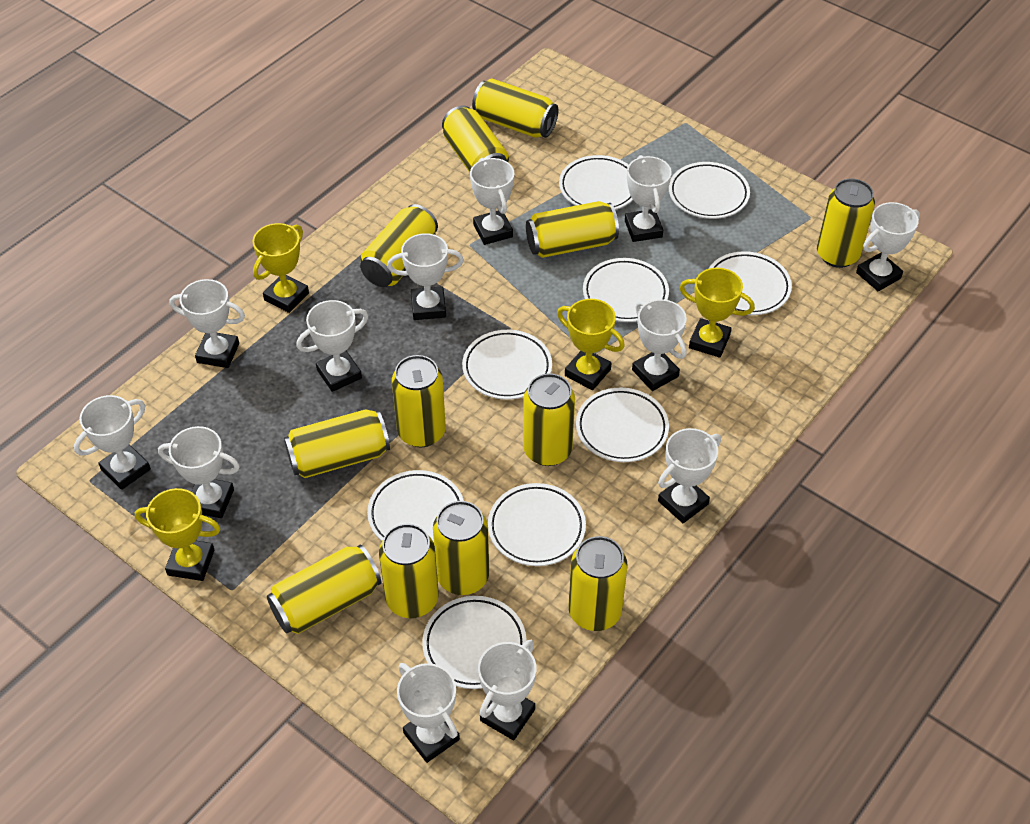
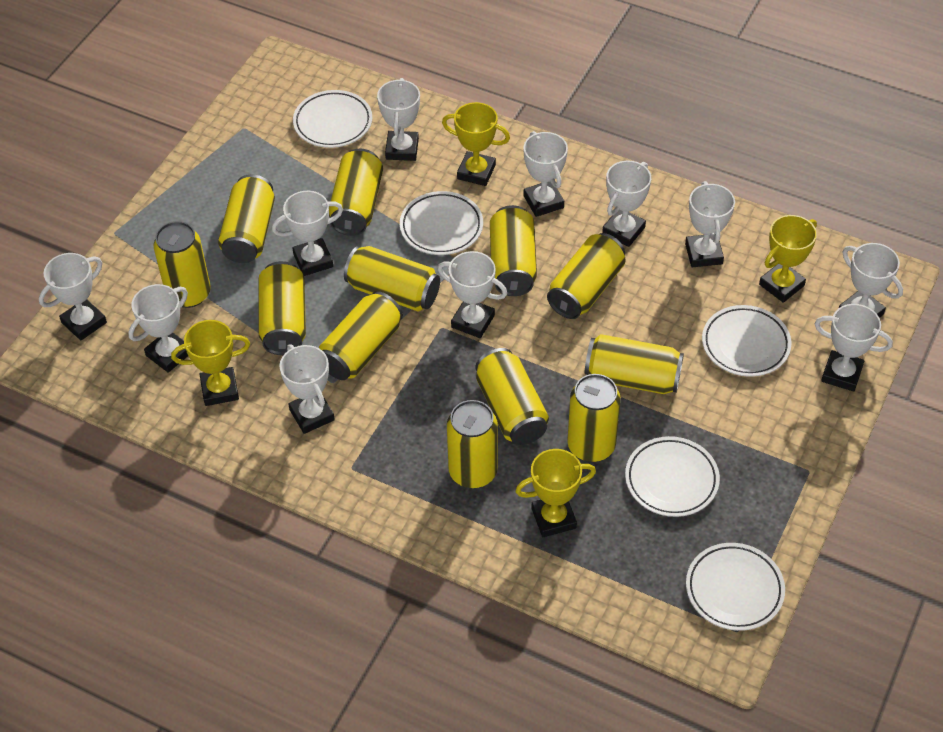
white plate: [367,470,464,543] [422,596,527,689] [462,330,552,400] [488,483,586,566] [559,155,633,210] [576,388,669,462] [583,258,669,322] [669,162,750,219] [709,251,792,315] = 9 -> [293,90,372,148] [400,191,483,255] [625,436,720,517] [686,543,785,631] [702,305,791,377] = 5
white trophy: [74,395,151,490] [158,426,240,518] [170,279,245,368] [296,300,368,392] [387,233,464,320] [397,663,460,763] [470,158,514,245] [478,640,536,740] [625,155,672,242] [632,299,687,391] [658,428,721,523] [856,202,920,291] = 12 -> [39,253,107,340] [128,284,188,373] [272,191,343,276] [280,344,335,434] [377,78,420,161] [438,251,507,338] [523,131,568,217] [602,161,651,247] [685,181,735,267] [815,304,893,391] [839,243,903,318] = 11

